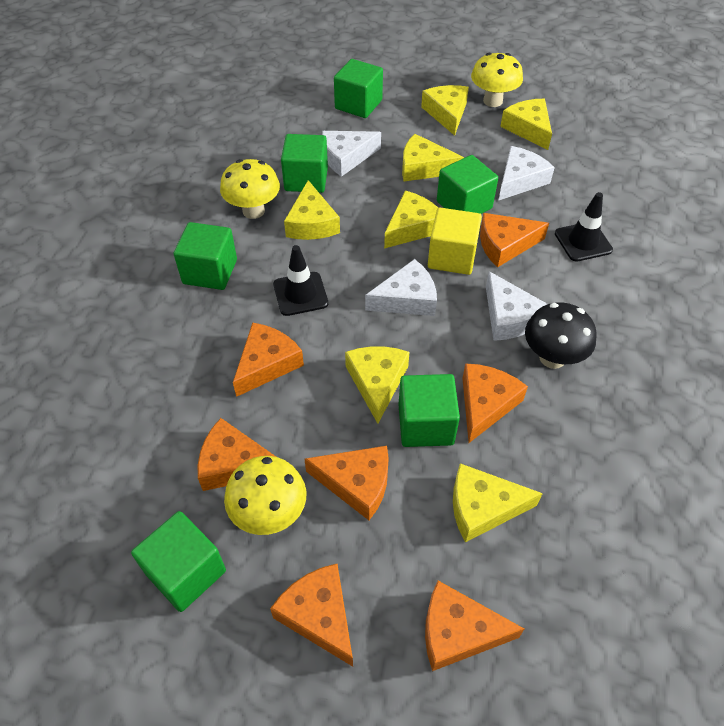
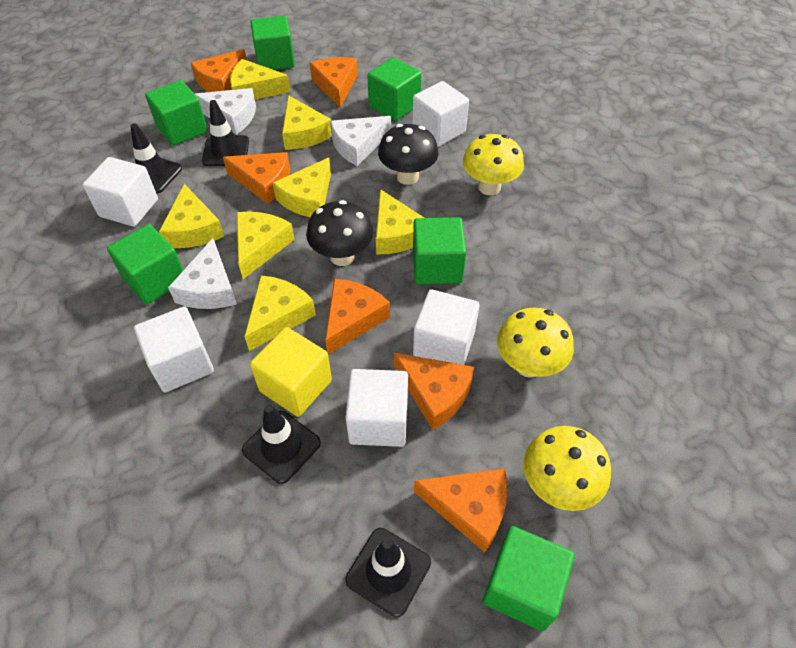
black mushroom: [525,302,596,369] = 1 -> [306,200,373,266] [378,124,439,185] = 2
black traffic cone: [273,245,328,316] [555,192,613,262] = 2 -> [130,123,182,194] [202,100,249,166] [242,404,321,484] [345,528,431,617] = 4
orange cheese: [198,418,276,491] [233,322,304,397] [270,564,353,667] [304,446,389,520] [425,581,524,671] [462,363,528,443] [480,213,549,267] = 7 -> [191,49,247,92] [223,152,290,204] [310,57,358,108] [325,279,390,355] [394,352,474,430] [414,468,507,552] = 6
white cheese: [322,131,381,177] [365,259,437,316] [486,271,547,341] [498,146,555,201] = 4 -> [168,238,237,309] [195,88,256,135] [330,116,391,166] = 3
white cube: none = 0 -> [83,157,158,227] [134,306,214,392] [345,369,408,447] [412,81,469,147] [413,289,480,365] = 5

